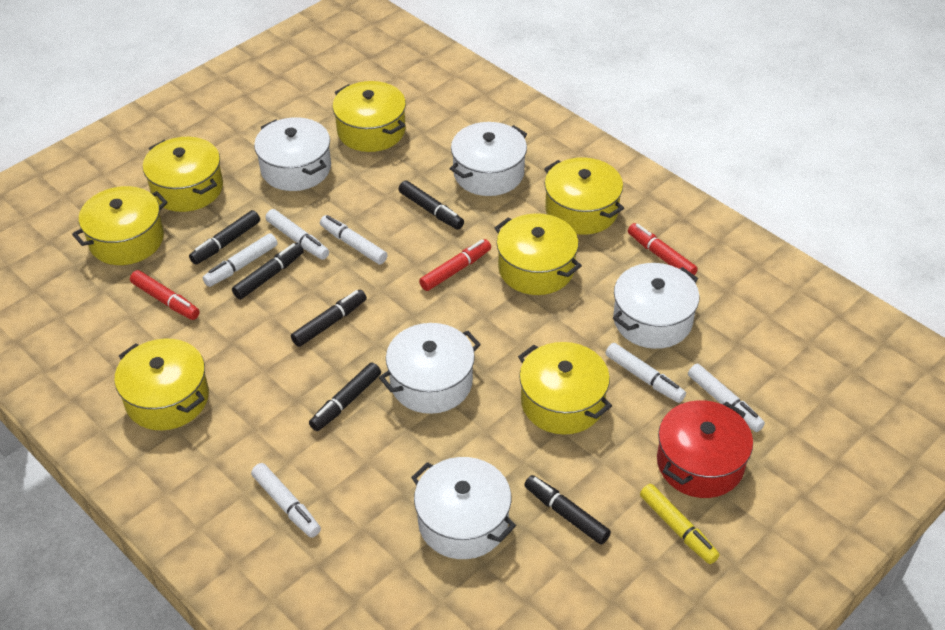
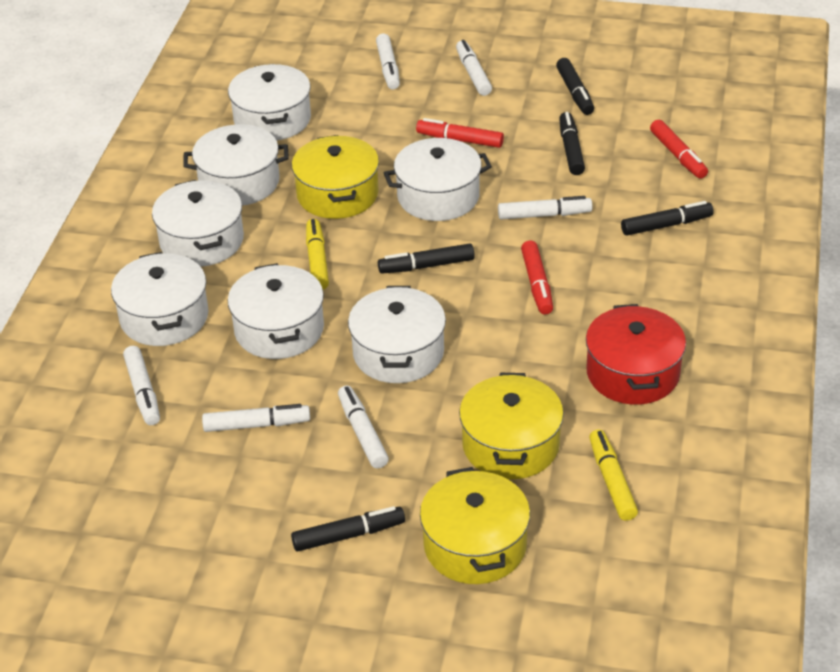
black marker: [189,210,260,265] [232,243,304,299] [291,290,367,347] [309,363,381,431] [399,181,464,229] [524,475,611,545] = 6 -> [291,506,405,552] [378,243,475,274] [556,58,594,115] [559,112,585,175] [621,201,714,236] = 5
white pot: [254,117,331,191] [379,323,481,414] [411,457,516,559] [450,122,527,196] [613,263,699,349] = 5 -> [111,252,209,346] [152,180,244,267] [183,124,289,206] [228,64,311,141] [228,263,324,359] [348,286,446,383] [384,138,492,221] = 7
yellow marker: [640,484,720,564] = 1 -> [306,219,329,290] [589,430,638,521] = 2
yellow pot: [72,186,168,265] [114,339,209,430] [143,137,223,212] [333,81,406,152] [494,213,582,295] [518,342,612,435] [544,157,624,235] = 7 -> [292,135,379,219] [420,467,530,584] [459,373,564,479] = 3

